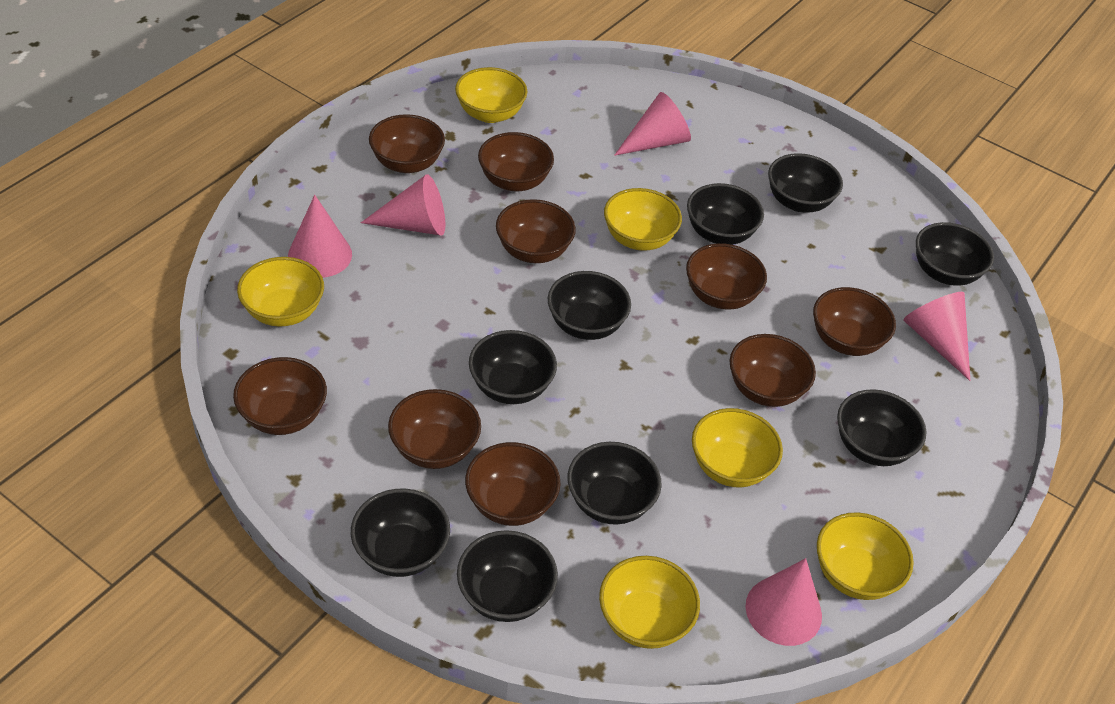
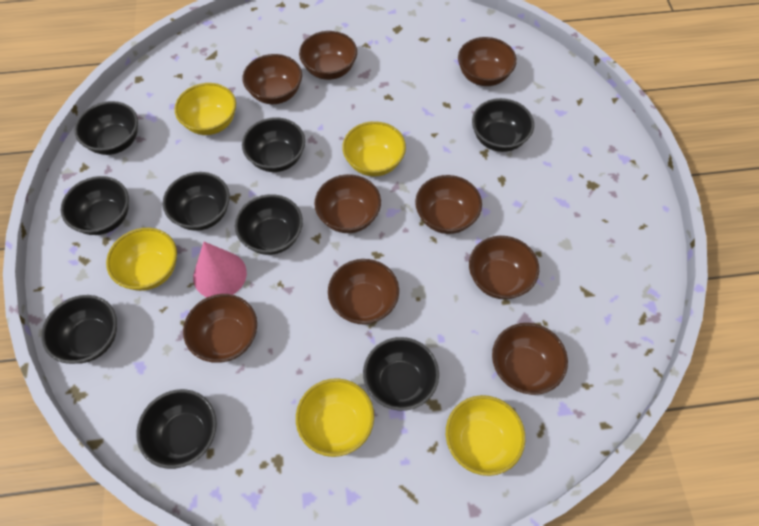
pink cone: [288,195,352,278] [361,174,445,236] [614,92,691,156] [746,558,822,646] [903,292,970,381] = 5 -> [193,242,247,297] = 1
yellow bowl: [237,257,324,327] [455,67,528,123] [599,556,700,649] [604,188,682,251] [692,408,783,488] [817,512,914,600] = 6 -> [106,228,177,291] [174,83,236,135] [296,378,374,457] [342,121,406,177] [446,395,525,476] = 5

